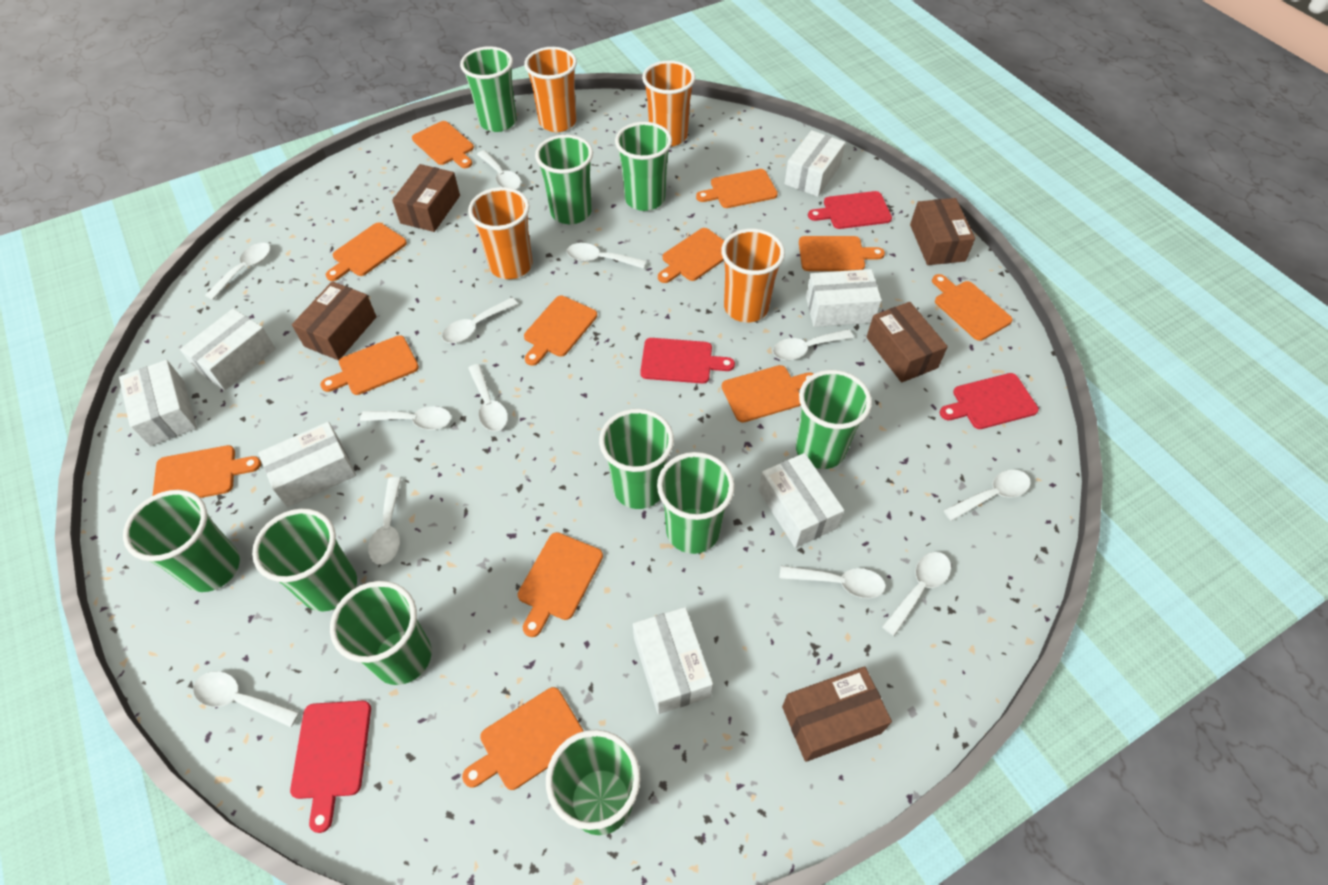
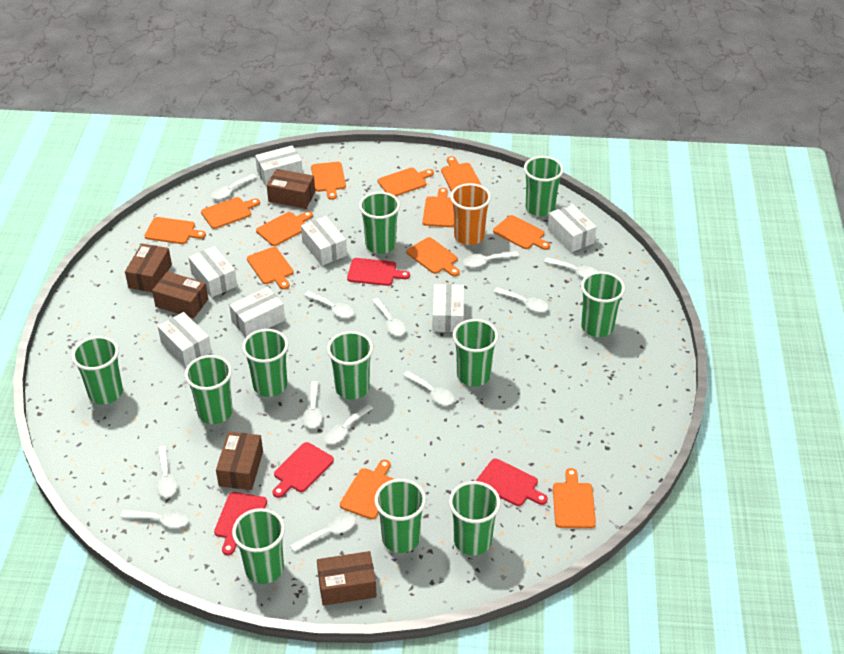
green cup: [123,490,240,592] [252,508,357,611] [330,581,432,685] [460,46,517,132] [535,135,593,224] [546,729,641,835] [599,409,674,509] [615,122,672,211] [657,452,735,554] [796,370,872,469] = 10 -> [72,336,123,404] [185,355,233,424] [232,508,285,584] [242,329,289,397] [327,331,373,399] [359,192,400,254] [374,479,426,553] [449,481,501,555] [453,319,498,387] [524,156,564,217] [581,272,625,337] = 11
orange cup: [468,187,533,279] [524,47,577,132] [642,60,696,147] [721,229,785,322] = 4 -> [450,183,491,245] = 1

